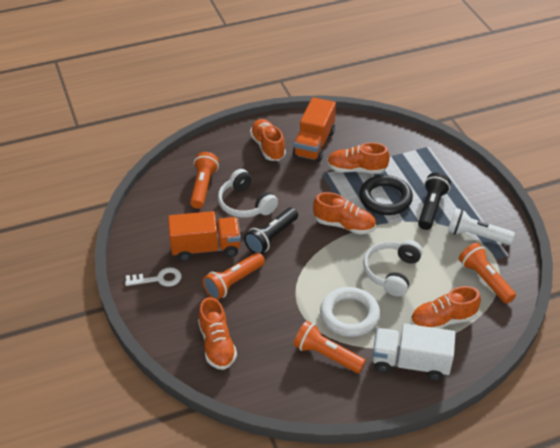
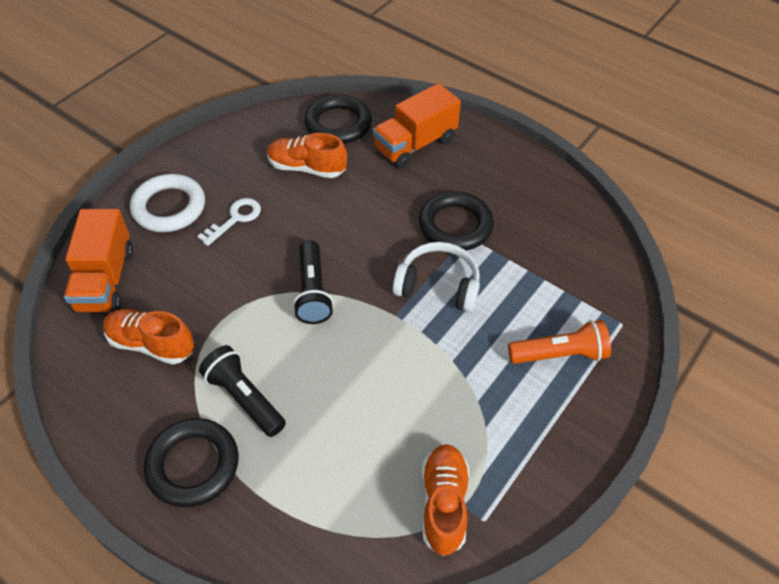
black ring: [359,175,413,215] = 1 -> [144,418,239,507] [305,94,372,144] [419,191,494,251] = 3
orange flashlight: [190,152,219,209] [203,253,265,300] [294,321,366,373] [459,243,516,304] = 4 -> [508,320,611,364] = 1
orange shoe: [198,297,237,370] [250,119,286,161] [313,192,376,234] [327,142,390,174] [411,286,481,329] = 5 -> [103,309,194,364] [267,133,347,178] [422,444,469,556] = 3
white flashlight: [448,208,515,245] = 1 -> none = 0
white headphones: [218,169,278,218] [363,240,423,297] = 2 -> [393,242,480,312] = 1
white truck: [373,324,455,381] = 1 -> none = 0

